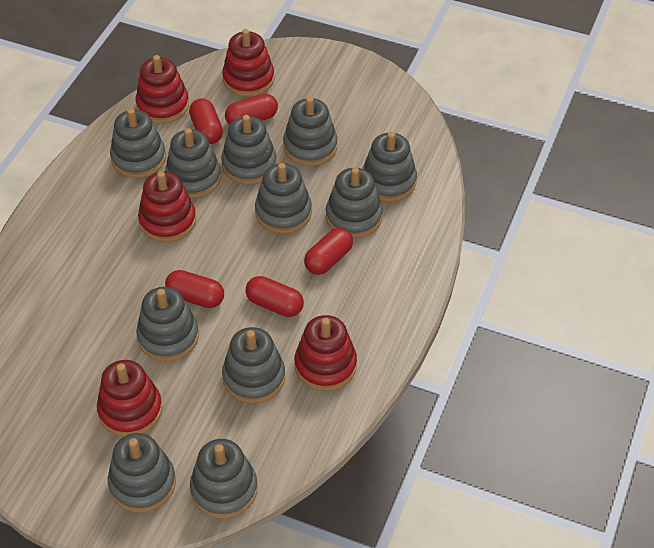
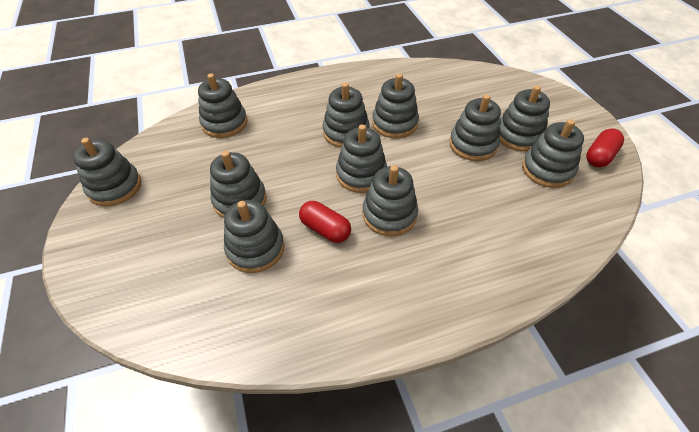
red capsule: [165,270,224,308] [189,98,223,144] [225,94,278,125] [246,276,304,317] [304,227,353,275] = 5 -> [299,201,351,243] [586,129,624,167] = 2
red stacking toy: [97,360,162,437] [136,55,189,124] [138,171,196,242] [222,29,275,97] [295,315,357,391] = 5 -> none = 0

